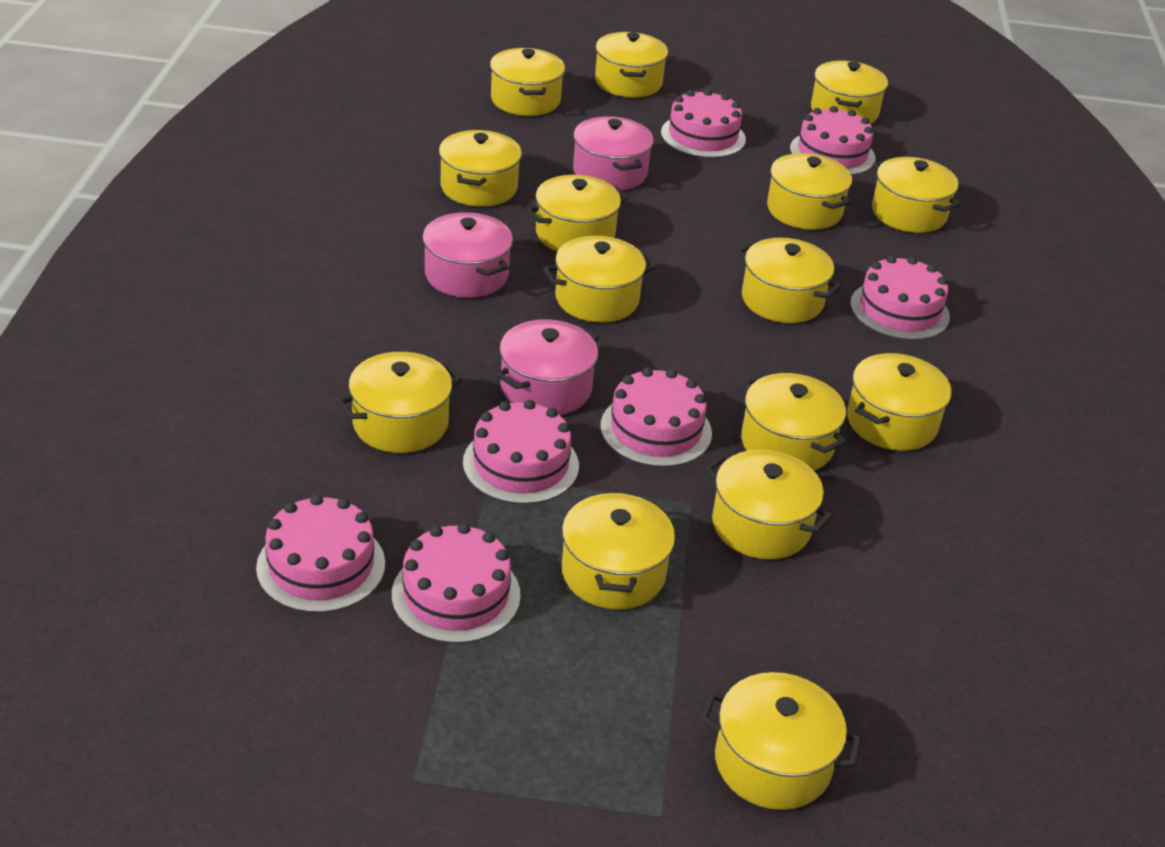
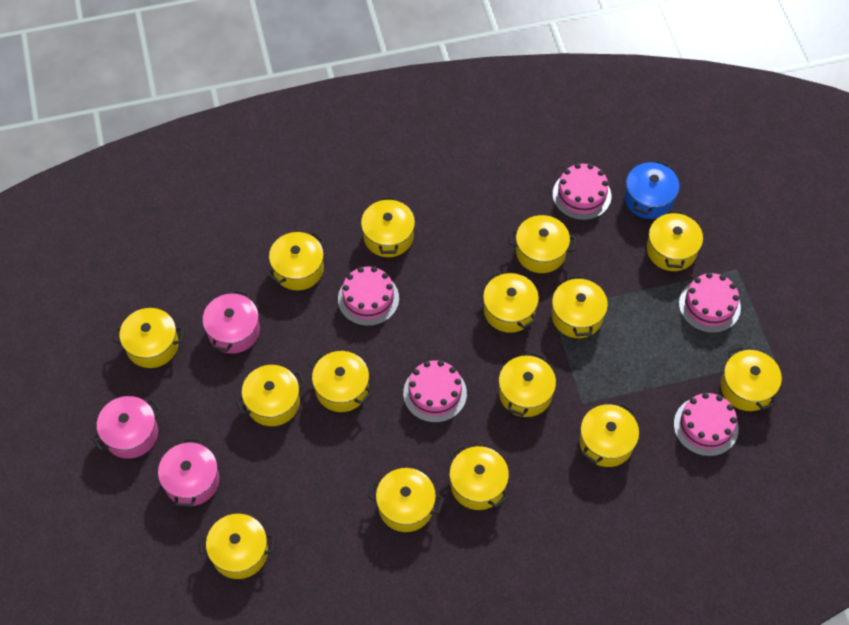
blue pot: none = 0 -> [625,160,679,219] = 1
pink cake: [256,494,385,613] [392,523,521,644] [463,400,579,504] [600,368,712,467] [661,89,746,158] [790,106,876,175] [850,255,950,340] = 7 -> [338,266,399,326] [403,360,467,423] [553,163,611,220] [674,393,739,456] [679,273,741,333] = 5

